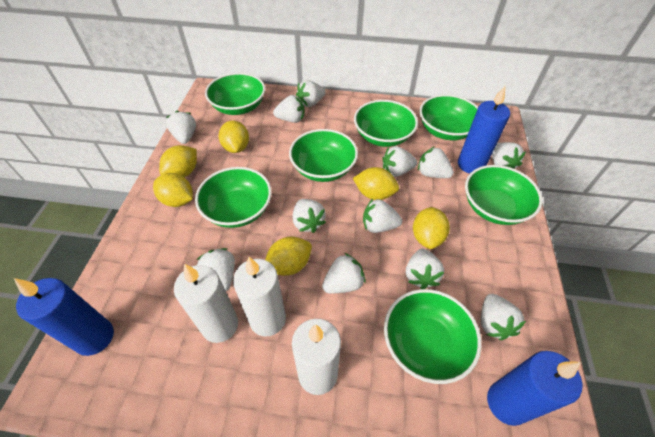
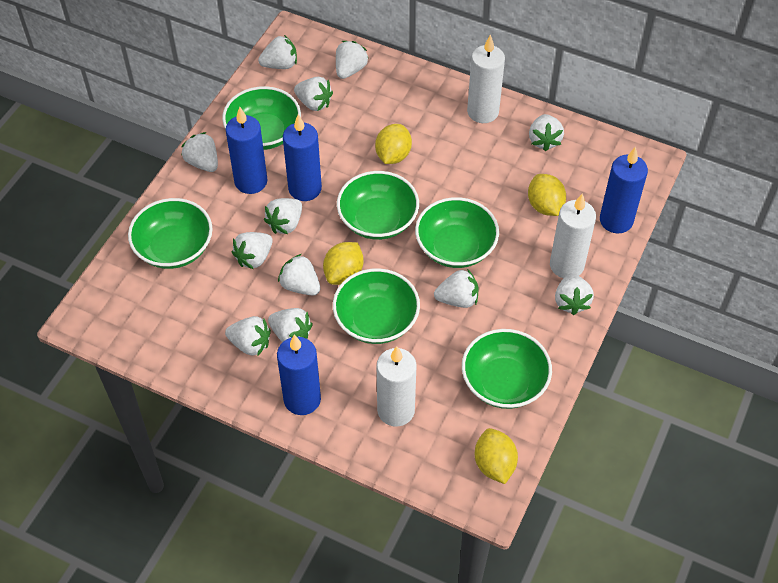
blue candle: [14,278,114,356] [458,86,510,174] [487,351,583,426] = 3 -> [226,107,268,194] [277,334,321,415] [283,114,322,201] [600,147,648,233] = 4
green bowl: [195,167,272,228] [205,73,265,115] [289,129,358,182] [354,100,418,147] [384,289,482,384] [419,94,478,140] [465,165,543,225] = 7 -> [128,198,212,269] [222,86,301,150] [333,268,420,344] [337,171,419,240] [415,197,499,268] [462,329,552,409] = 6
yellow lemon: [153,173,193,207] [159,145,197,177] [219,120,249,153] [265,237,312,276] [353,167,399,200] [413,207,450,249] = 6 -> [323,242,364,285] [375,124,412,164] [475,428,518,484] [528,174,566,216] = 4

